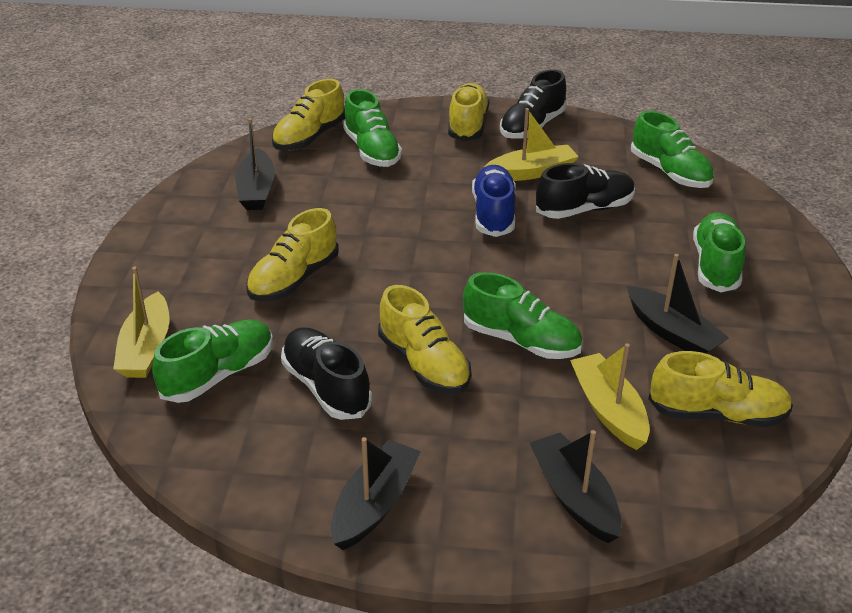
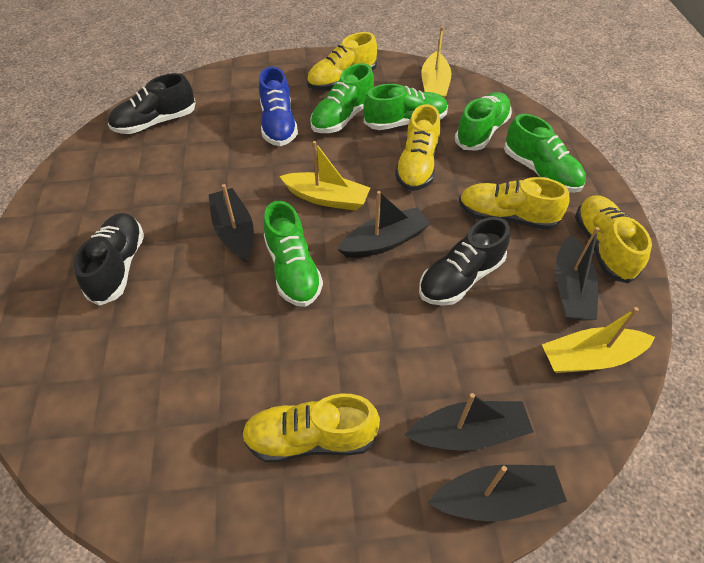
black boat: [235,118,275,210] [331,437,421,550] [530,430,622,543] [627,254,729,354] = 4 -> [209,184,254,263] [337,191,431,258] [405,393,534,451] [427,465,567,521] [555,227,600,321] = 5

